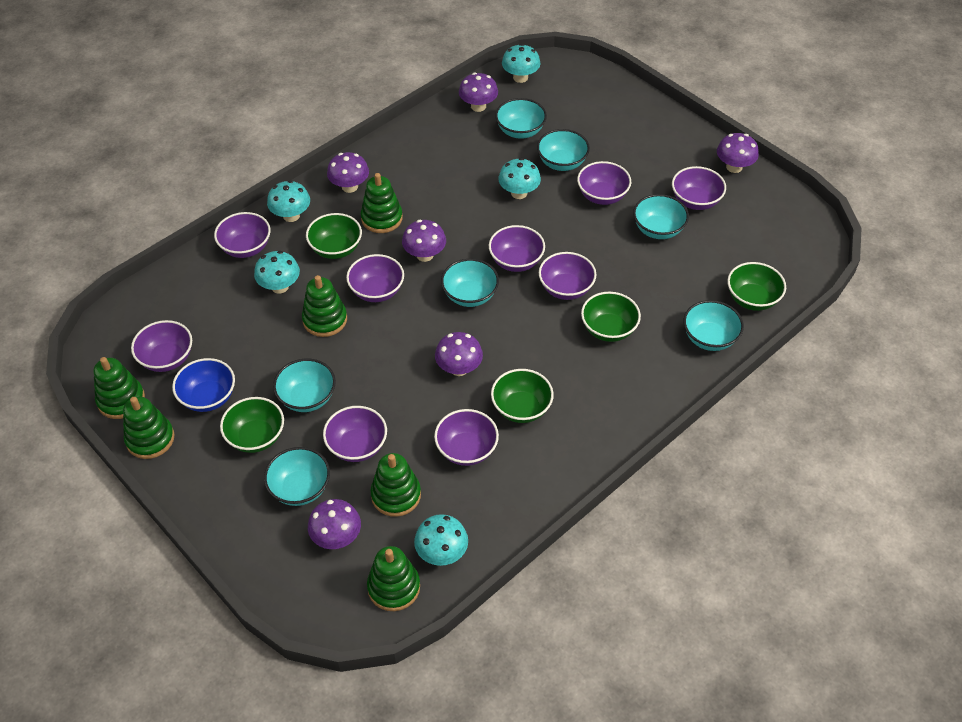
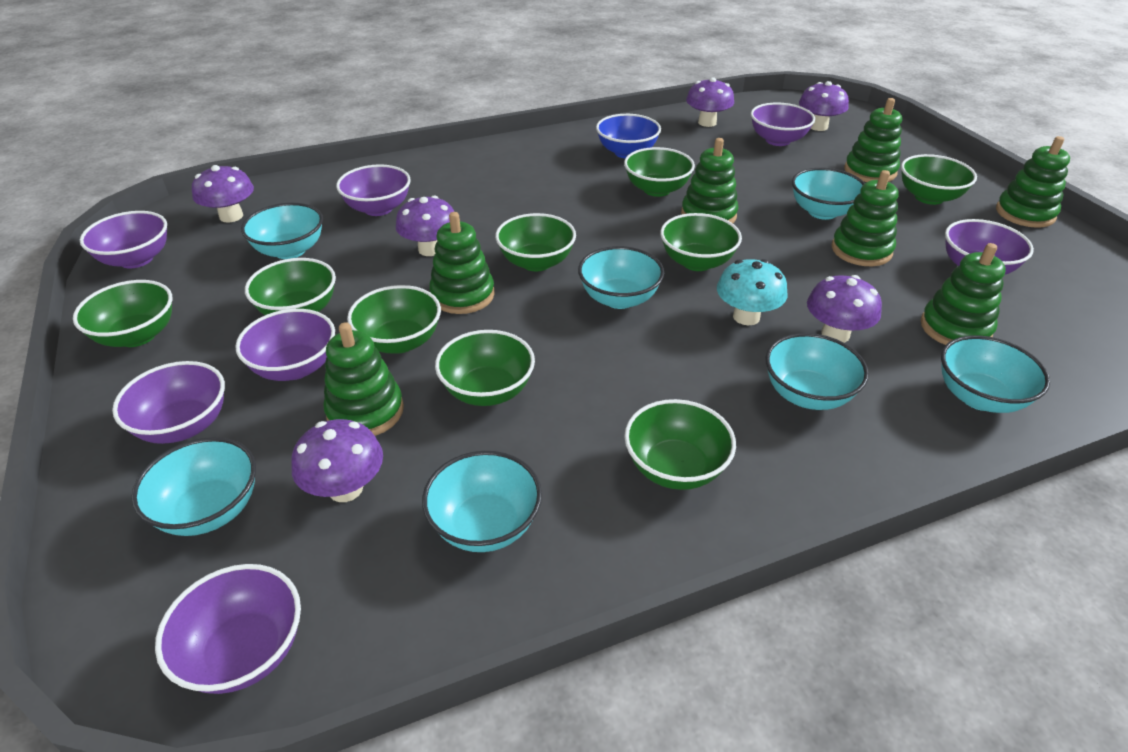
green bowl: [220,397,284,453] [306,213,362,259] [491,369,554,423] [581,292,641,342] [727,262,786,311] = 5 -> [73,280,172,347] [245,258,336,315] [347,285,441,354] [435,330,535,406] [495,213,576,271] [624,147,695,197] [624,399,736,490] [660,213,742,271] [901,154,977,205] = 9
green stacking toy: [93,357,145,419] [123,397,175,459] [302,275,347,337] [361,173,403,233] [367,546,420,611] [370,453,421,517] = 6 -> [323,322,404,436] [429,212,495,314] [681,138,738,223] [832,170,899,266] [844,98,902,182] [921,243,1006,345] [996,136,1070,228] = 7
purple bowl: [131,320,192,372] [214,212,271,258] [323,406,387,462] [346,254,404,302] [434,409,499,466] [489,225,545,272] [539,252,596,300] [577,161,631,205] [672,166,726,210] = 9 -> [80,211,167,269] [112,361,225,444] [155,564,301,694] [235,309,335,381] [336,164,411,216] [751,103,815,146] [945,219,1034,275] = 7
turquoise mushroom: [254,251,300,294] [267,180,310,222] [414,514,468,566] [498,158,541,199] [502,44,540,83] = 5 -> [717,259,787,325] = 1

